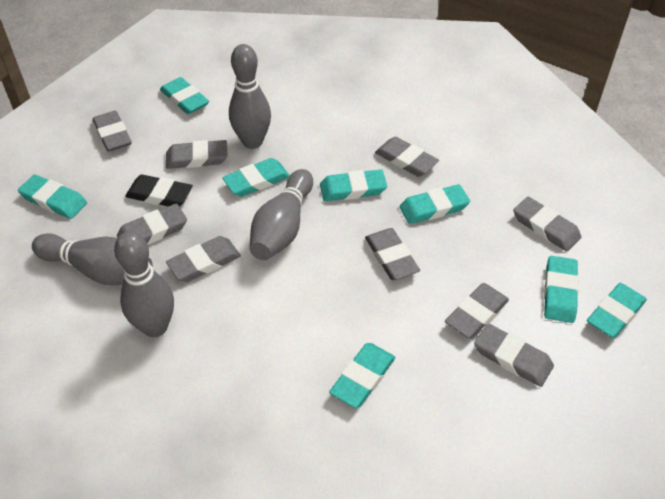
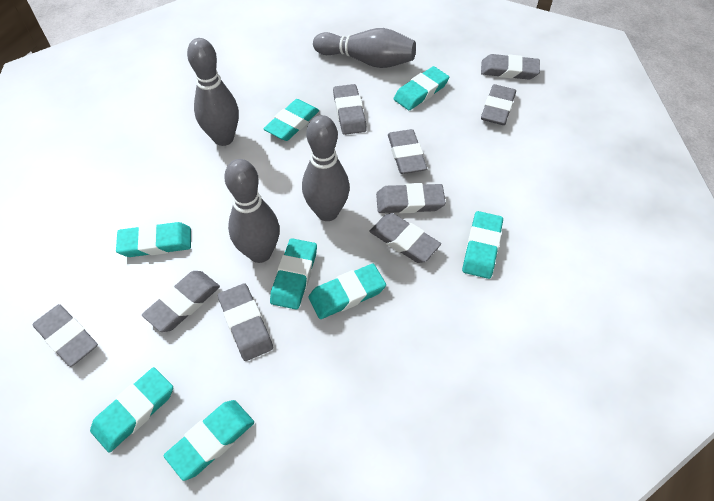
black eraser: [125,174,193,207] = 1 -> none = 0

